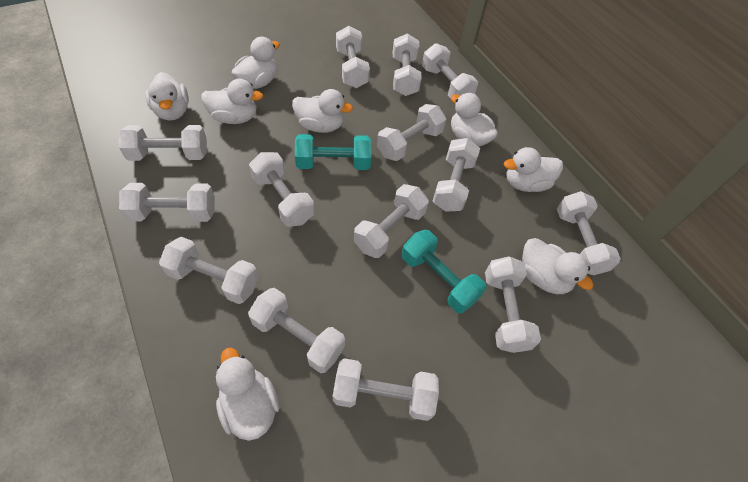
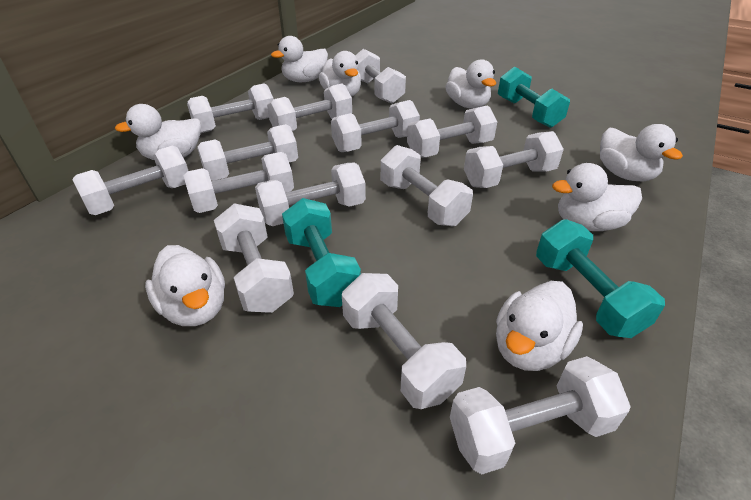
turquoise dumbbell: [295,134,371,170] [401,230,487,313] = 2 -> [282,198,361,307] [498,67,570,128] [536,219,665,338] = 3

